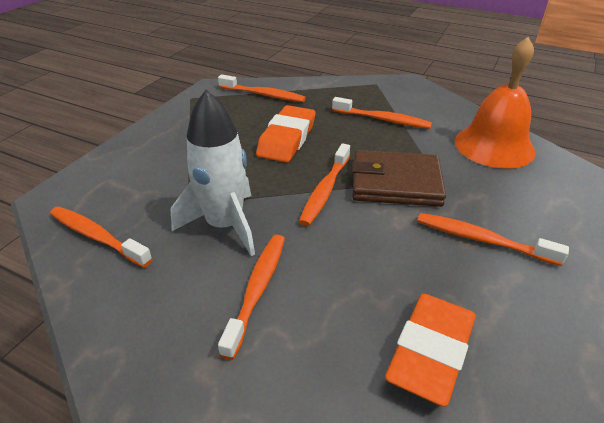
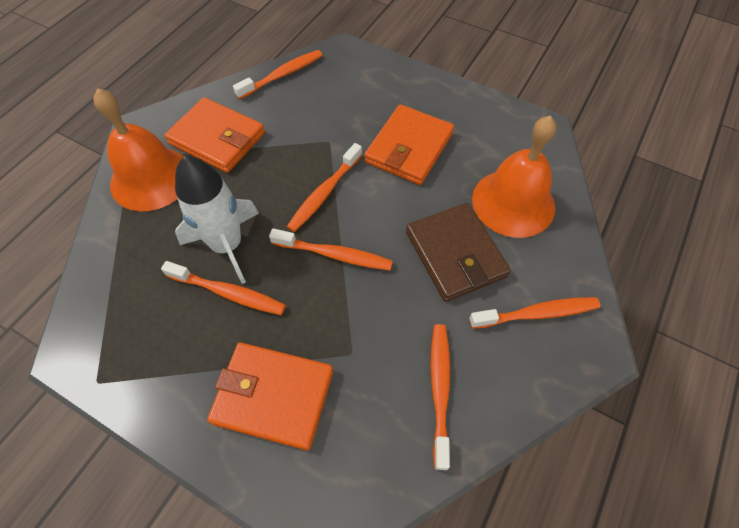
orange bell: [455,37,535,169] = 1 -> [93,88,184,211] [472,116,556,238] = 2
orange eraser: [256,105,315,163] [385,294,476,407] = 2 -> none = 0
orange wallet: none = 0 -> [164,97,265,173] [207,342,333,450] [364,104,454,185] = 3

